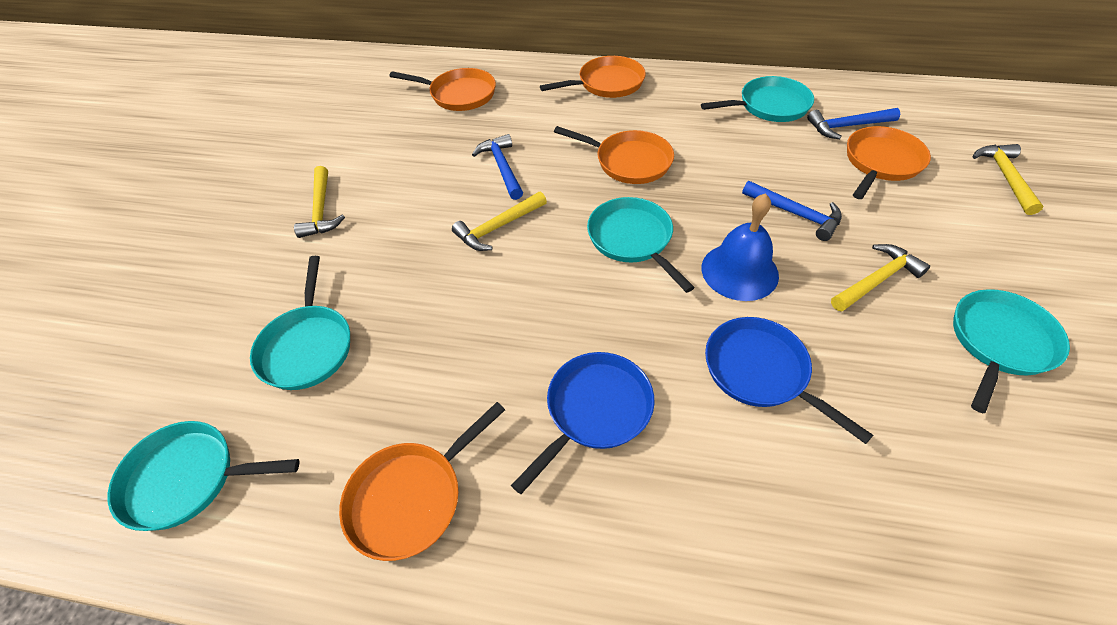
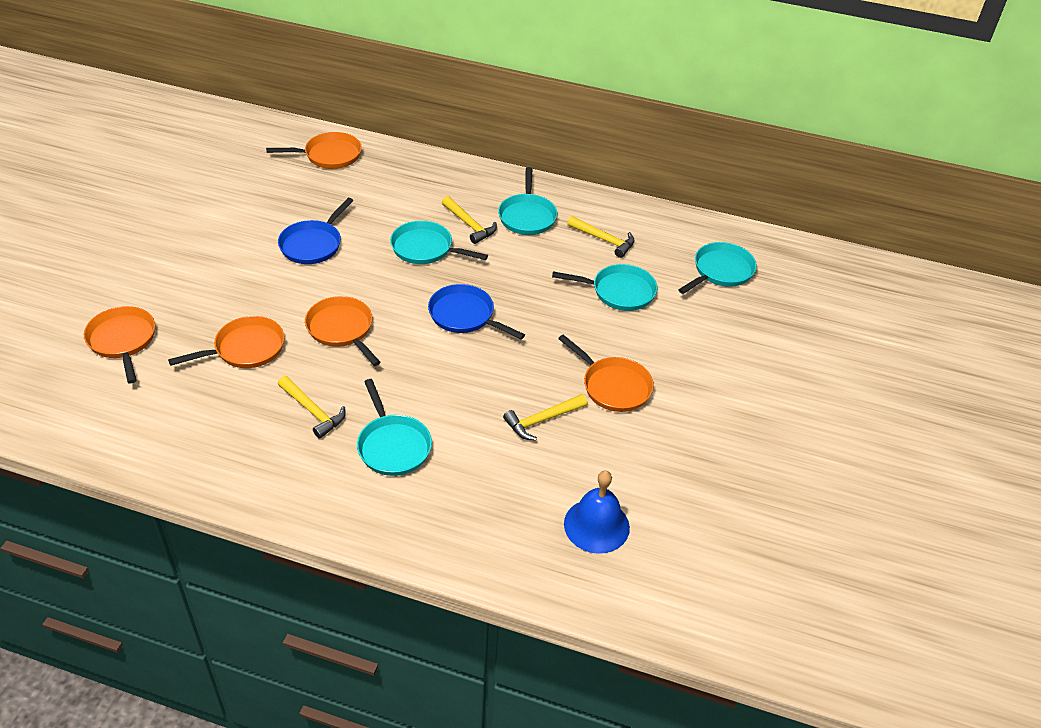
blue hammer: [472,134,523,200] [742,181,842,241] [807,108,900,139] = 3 -> none = 0

